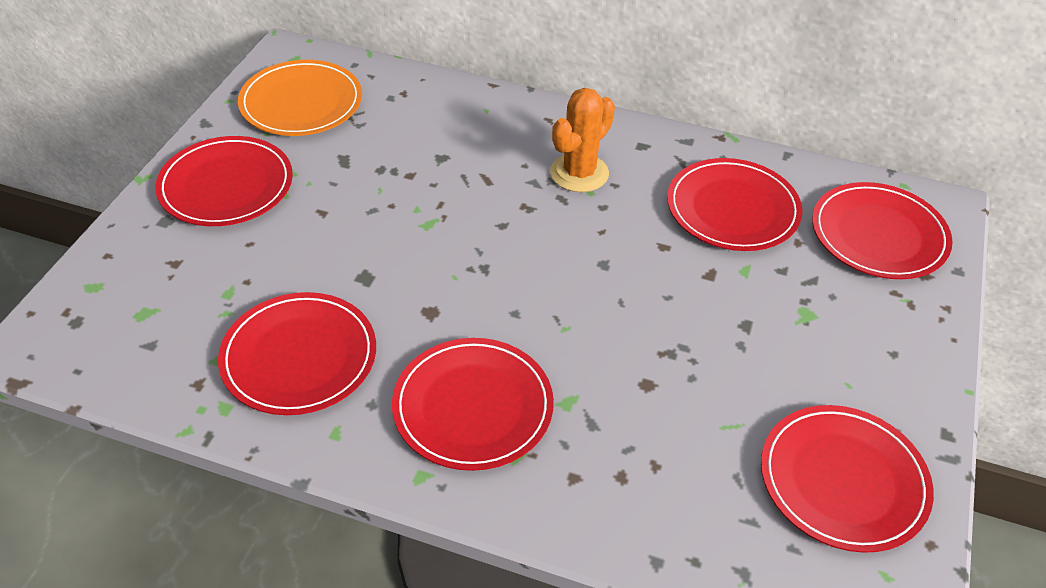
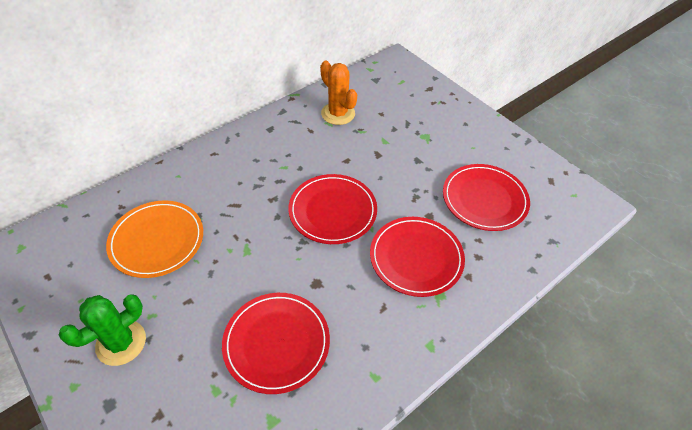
green cactus: none = 0 -> [59,294,146,366] = 1
red plate: [155,136,293,226] [218,292,376,415] [392,338,554,471] [667,158,803,251] [761,405,934,553] [812,182,953,279] = 6 -> [222,293,330,394] [288,174,377,244] [370,217,465,297] [443,164,530,231] = 4

